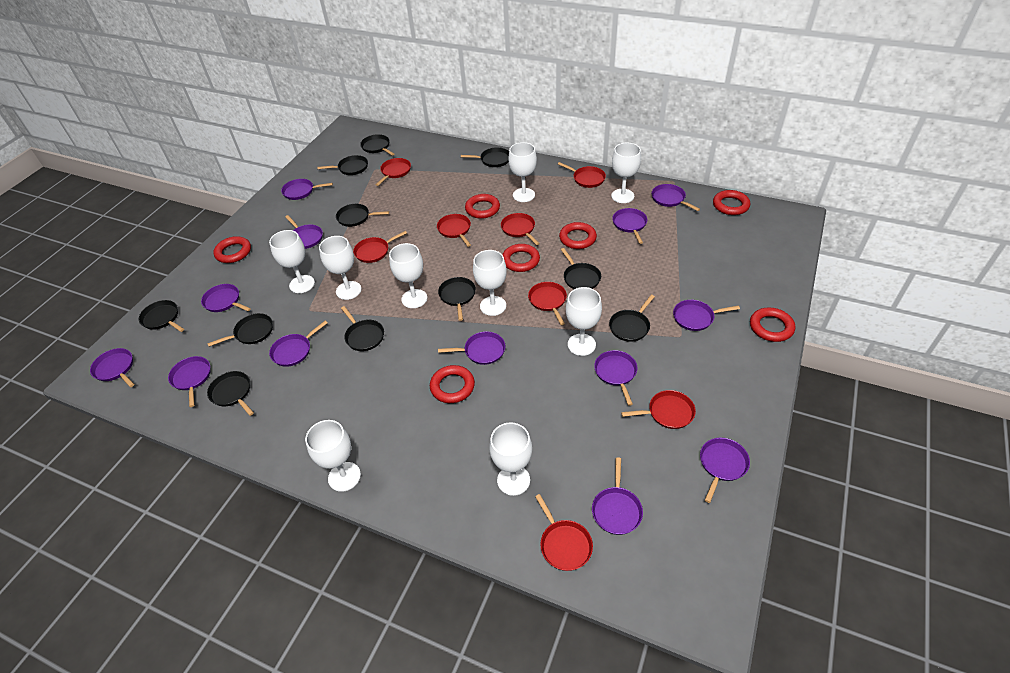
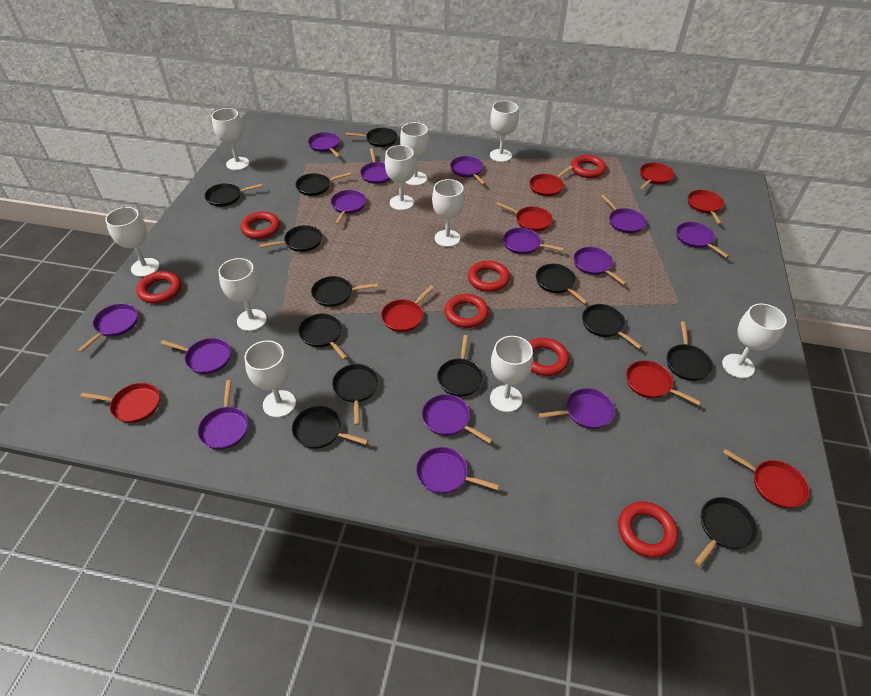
black pan: [139,300,184,332] [207,313,273,347] [207,371,254,416] [317,155,368,175] [336,204,389,227] [341,306,384,351] [360,134,394,156] [438,277,476,321] [461,147,509,167] [561,248,601,289] [609,295,655,342] = 11 -> [205,183,263,207] [260,225,322,252] [292,406,368,449] [295,172,351,196] [298,313,347,359] [311,276,378,307] [332,364,379,425] [346,128,398,147] [437,335,483,397] [536,264,588,304] [582,304,642,349] [667,321,713,381] [695,497,758,566] = 13
purple pan: [90,348,134,387] [168,356,211,407] [201,284,251,312] [269,321,327,367] [281,179,333,200] [285,215,323,249] [438,331,505,365] [592,457,643,535] [594,350,638,406] [612,208,647,244] [652,184,700,211] [673,300,740,331] [700,438,750,503] = 13 -> [77,303,138,353] [160,338,231,374] [198,380,248,450] [308,132,340,158] [331,190,366,225] [360,148,390,184] [416,447,499,494] [422,394,493,444] [450,156,486,185] [503,228,564,254] [538,388,615,429] [573,247,626,285] [601,195,646,233] [676,222,729,258] = 14
white goblet: [269,230,315,293] [305,420,361,492] [319,236,362,300] [389,243,427,308] [473,250,507,316] [490,422,532,496] [508,142,537,202] [566,287,602,356] [611,143,641,203] = 9 -> [105,207,159,277] [211,108,249,170] [218,258,267,331] [244,340,296,418] [385,145,416,210] [400,122,429,186] [432,179,465,247] [490,101,519,162] [490,336,533,412] [722,304,787,378] = 10

